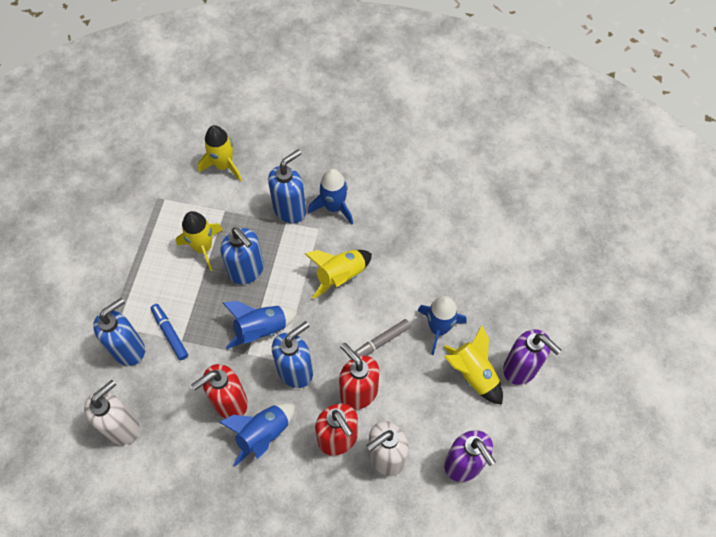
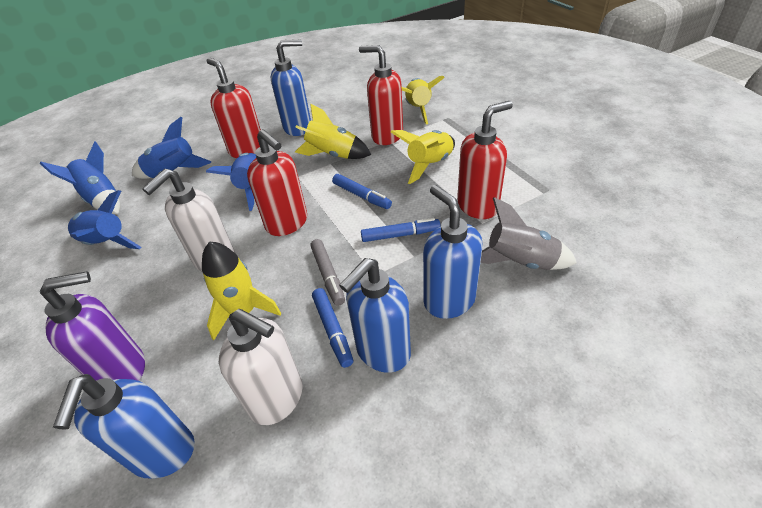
blue marker: [151,304,188,360] = 1 -> [312,288,353,368] [332,174,392,209] [361,218,441,242] = 3
grey rocket: none = 0 -> [480,197,577,270] = 1
purple soap dispenser: [444,430,496,482] [503,329,561,385] = 2 -> [40,271,145,381] = 1
red soap dispenser: [191,364,248,419] [315,403,358,456] [339,343,379,410] = 3 -> [207,58,261,158] [247,129,307,236] [359,45,403,145] [457,101,513,219] = 4

